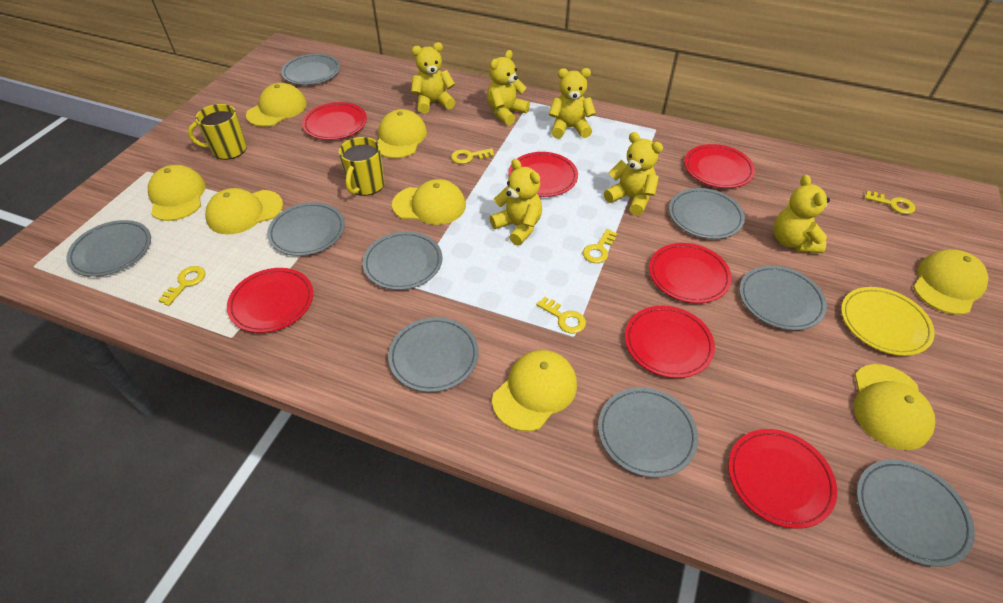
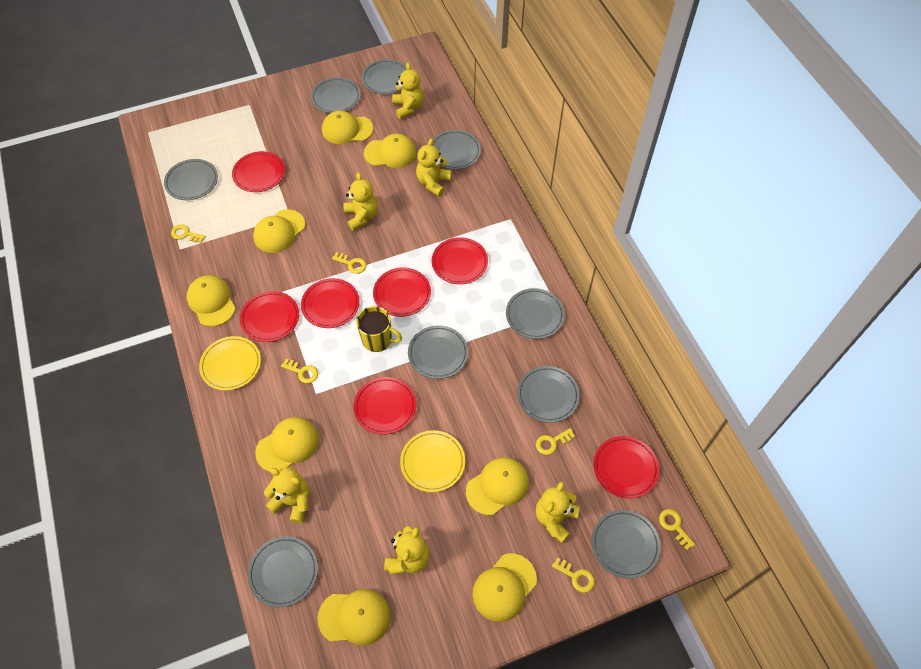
yellow key: [158,266,205,306] [451,148,494,164] [536,297,586,334] [583,229,617,263] [864,191,916,214] = 5 -> [171,225,206,243] [281,359,318,383] [332,252,367,274] [536,428,575,455] [552,557,595,593] [659,509,695,550] = 6
yellow mug: [188,104,247,160] [339,137,384,196] = 2 -> [356,306,402,352] = 1
yellow plate: [841,287,935,356] = 1 -> [199,336,261,391] [400,430,465,492] = 2

